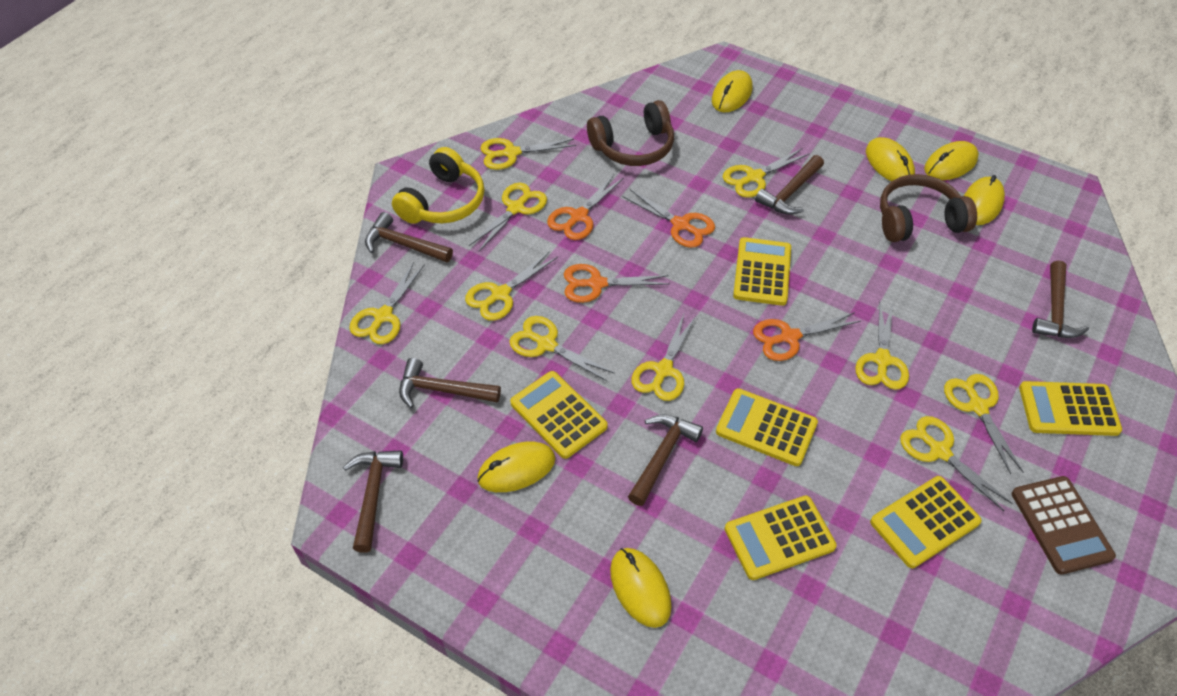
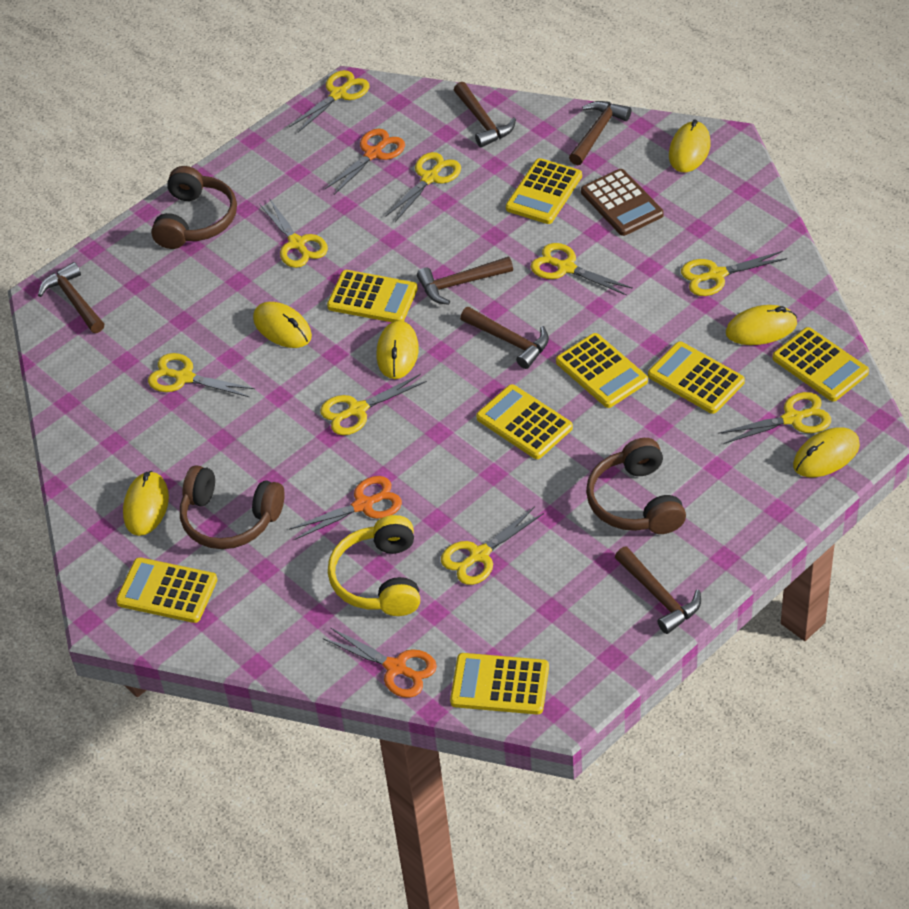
brown headphones: [587,100,674,166] [880,174,977,242] = 2 -> [151,166,237,249] [180,465,284,549] [586,438,686,534] = 3
orange scissors: [547,175,623,240] [564,264,670,303] [623,189,715,248] [753,312,861,361] = 4 -> [289,476,402,540] [323,627,437,698] [325,129,405,195] = 3
yellow calculator: [510,371,608,459] [716,388,818,466] [725,496,837,580] [733,237,791,306] [870,476,982,568] [1019,381,1122,436] = 6 -> [116,557,217,623] [327,270,418,322] [450,653,549,714] [476,384,573,459] [506,158,582,224] [556,333,648,408] [648,342,745,414] [772,327,869,402] = 8
yellow scissors: [349,262,424,344] [465,252,558,321] [469,183,547,252] [480,138,576,170] [509,316,615,382] [631,312,697,401] [723,148,810,198] [855,302,909,390] [900,416,1013,511] [944,374,1023,474] = 10 -> [148,353,255,397] [259,198,328,268] [289,70,370,132] [320,374,427,435] [385,152,461,222] [441,506,544,585] [531,243,633,296] [681,251,787,296] [718,392,831,444] = 9

